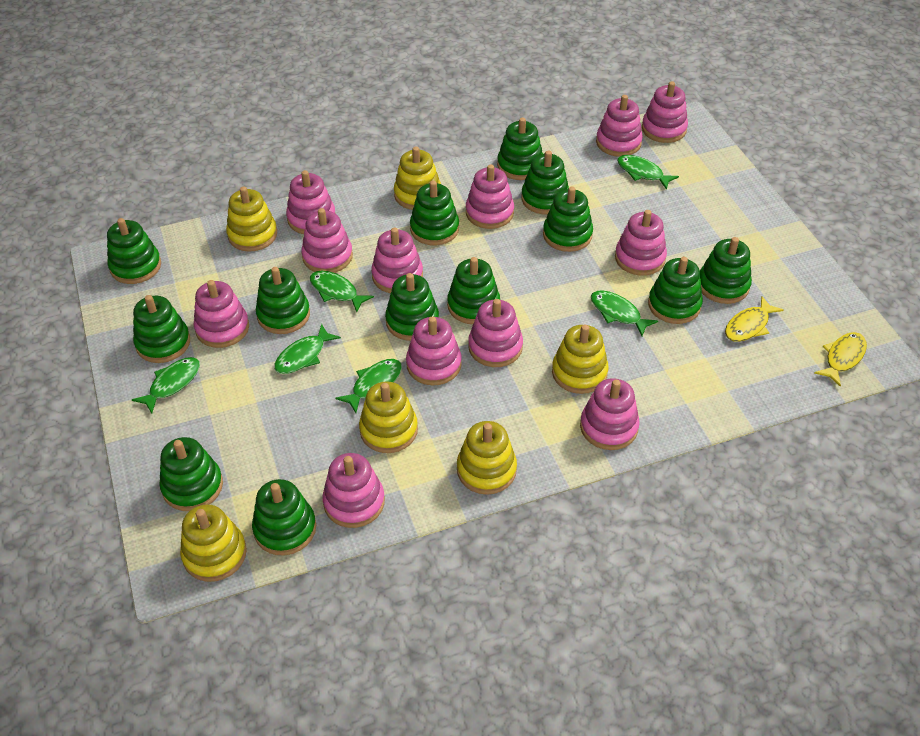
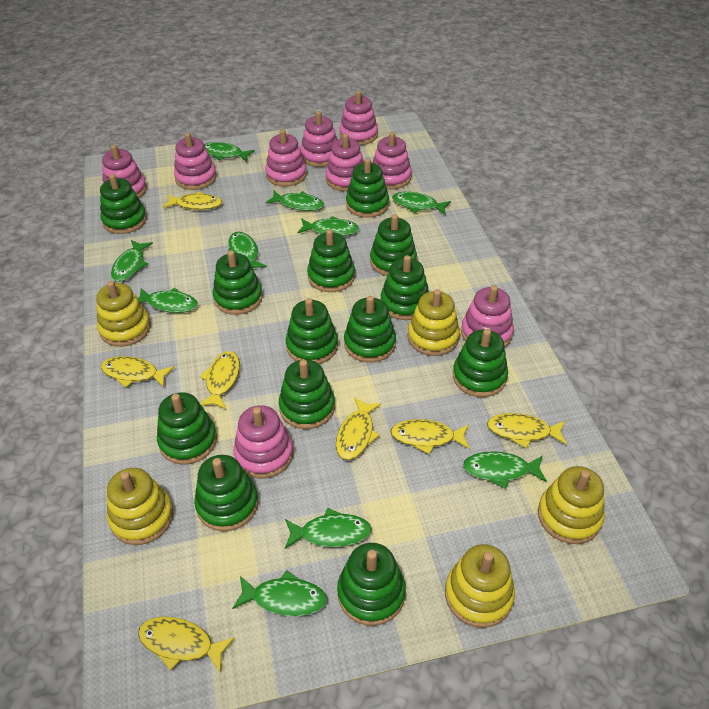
green fish: [132,357,200,414] [274,324,341,374] [310,271,374,312] [336,359,402,413] [591,290,658,336] [617,155,679,190] = 6 -> [111,240,153,282] [138,288,198,313] [204,142,255,162] [228,232,267,268] [232,570,327,616] [265,191,324,211] [285,508,372,549] [298,216,359,236] [392,192,451,215] [463,451,547,489] = 10
pink stacking toy: [194,280,249,348] [286,170,336,234] [301,208,353,273] [322,453,385,528] [371,228,423,293] [406,316,462,386] [466,164,514,229] [468,299,523,367] [580,378,640,450] [596,95,643,157] [615,210,667,276] [642,81,688,143] = 12 -> [102,145,147,198] [174,133,216,190] [233,405,294,479] [265,129,307,187] [300,111,338,167] [326,134,364,191] [339,91,378,145] [373,132,412,189] [461,285,514,347] = 9
yellow fish: [725,296,784,342] [814,332,867,387] = 2 -> [101,356,174,388] [138,617,235,673] [163,192,222,210] [200,351,240,409] [336,397,381,460] [391,419,470,454] [487,413,567,448] = 7
yellow stacking toy: [180,504,247,582] [226,186,277,252] [359,381,418,453] [394,147,441,210] [457,421,517,495] [552,325,609,394] = 6 -> [96,281,151,347] [107,468,174,545] [408,289,460,356] [445,544,515,628] [538,466,605,544] = 5

